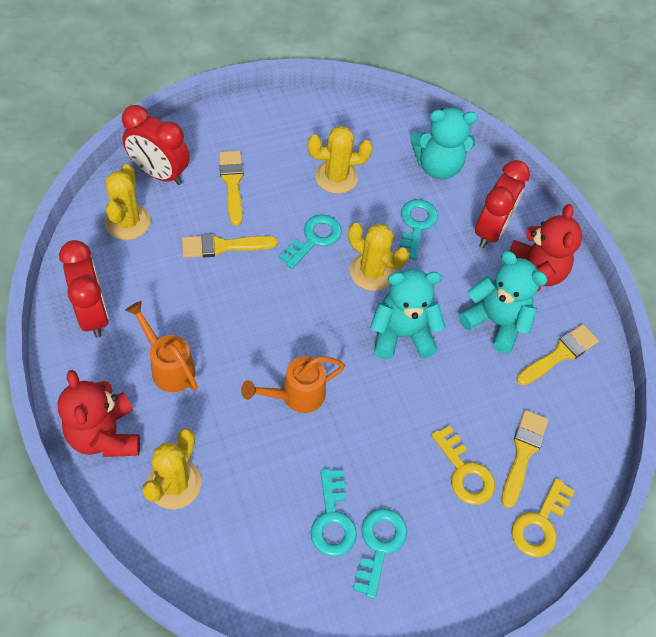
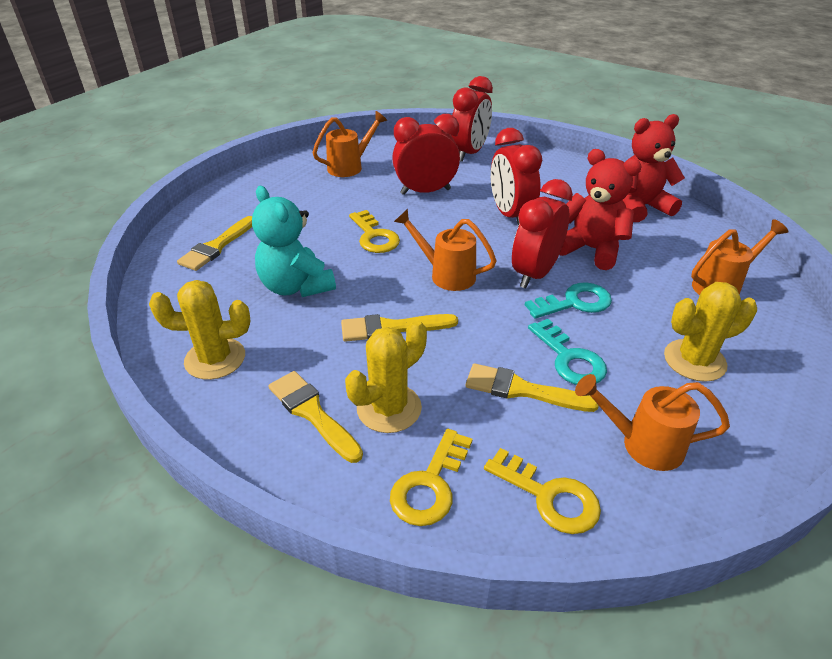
orange watering can: [125,301,198,392] [241,356,345,413] = 2 -> [313,111,387,177] [394,209,497,291] [575,374,730,471] [691,219,788,295] = 4
red clock: [59,240,109,338] [122,105,190,185] [475,160,530,248] = 3 -> [392,114,460,195] [451,76,493,162] [491,128,542,226] [512,179,573,288] = 4
turquoise key: [279,214,342,269] [311,469,357,557] [353,508,407,599] [399,199,438,260] = 4 -> [525,282,612,319] [528,319,607,385] = 2
turquoise teddy bear: [370,269,446,359] [410,108,478,179] [459,251,548,354] = 3 -> [252,186,336,297] = 1
yellow cactus: [104,164,151,240] [142,429,202,509] [308,126,373,194] [348,223,409,291] = 4 -> [149,280,250,380] [345,320,427,433] [664,282,757,382] = 3
yellow key: [431,425,495,505] [512,478,575,557] = 2 -> [349,210,400,253] [390,429,472,526] [484,448,601,534] = 3

